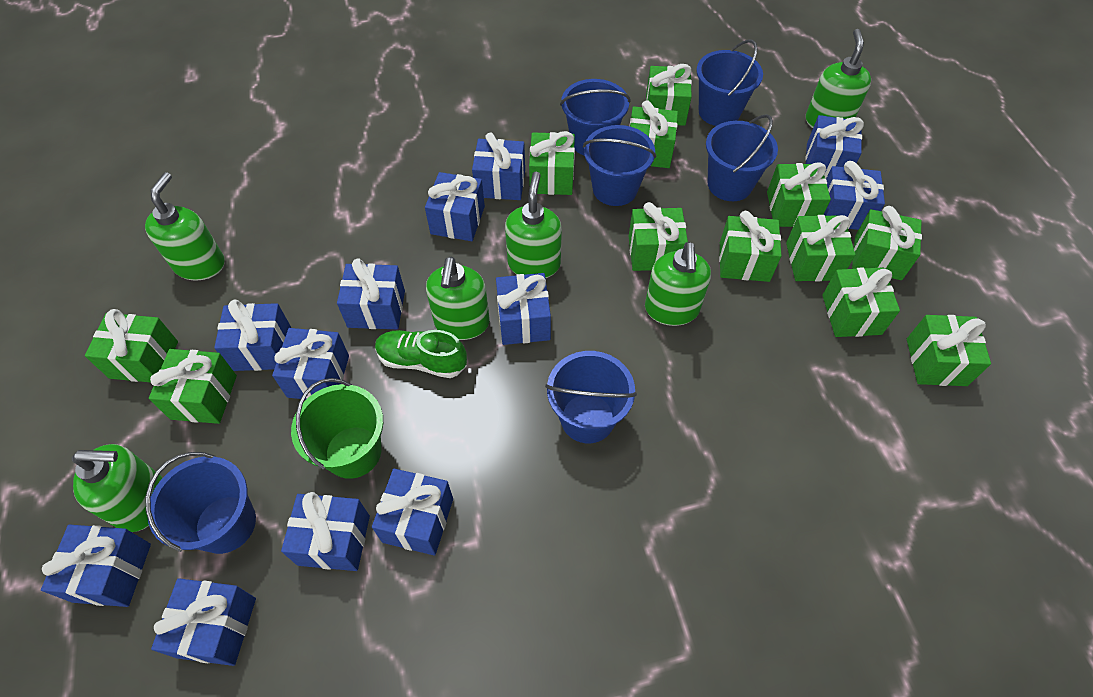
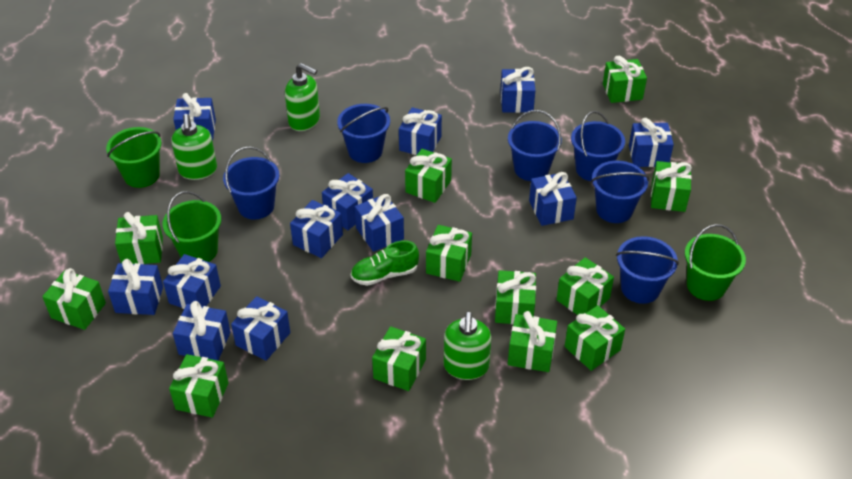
green bucket: [291,378,383,479] = 1 -> [106,127,162,188] [163,191,221,262] [685,224,746,301] = 3
green soap dispenser: [72,444,162,532] [145,172,225,281] [426,257,490,340] [505,172,562,278] [645,242,711,326] [806,29,871,128] = 6 -> [171,114,217,180] [285,63,320,131] [444,311,491,380] = 3

